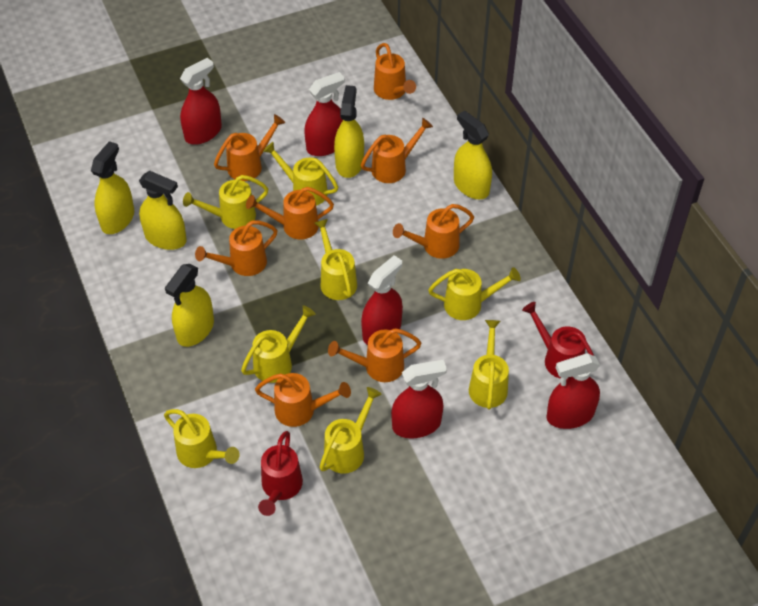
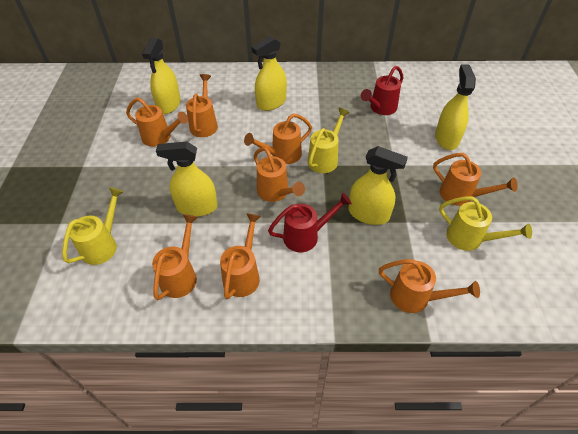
red spray bottle: [180,58,222,145] [304,72,345,156] [361,255,403,345] [391,359,447,439] [546,353,600,429] = 5 -> none = 0
yellow watering can: [164,409,240,468] [183,175,268,229] [241,305,316,383] [263,142,338,206] [314,219,357,300] [320,387,382,474] [428,267,521,320] [469,320,509,409] = 8 -> [62,187,124,265] [308,108,350,173] [439,196,532,251] = 3

